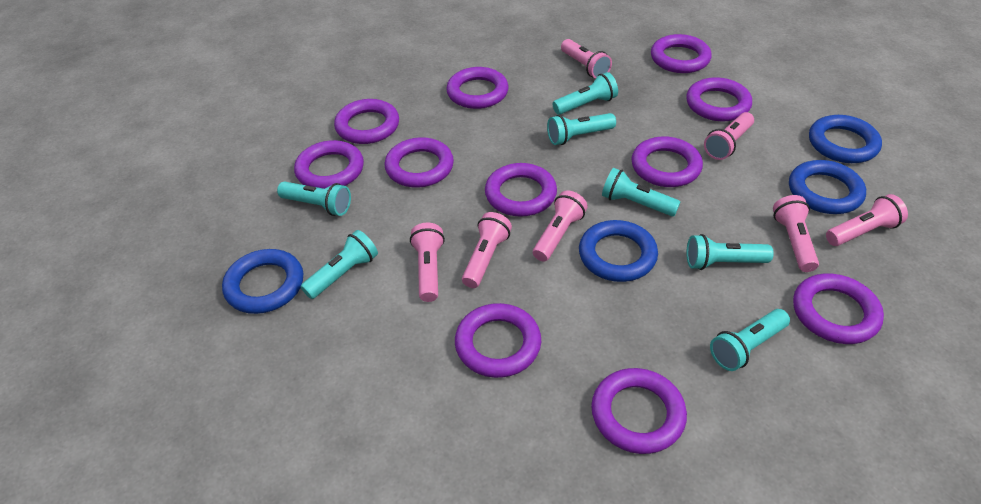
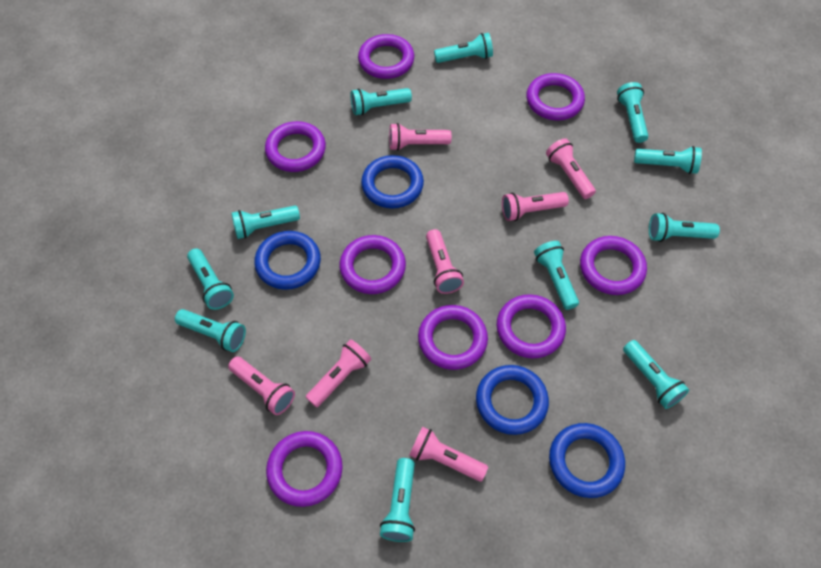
purple ring: [294,140,364,189] [334,99,399,144] [385,137,454,188] [446,67,508,109] [455,303,541,378] [485,163,557,217] [591,368,687,454] [631,136,703,187] [651,34,712,73] [686,77,752,121] [793,274,884,344] = 11 -> [265,121,326,172] [266,431,343,507] [340,235,406,294] [358,34,414,79] [418,305,488,370] [497,294,566,359] [526,73,585,121] [580,236,647,295] = 8
turquoise flashlight: [277,181,351,216] [301,230,378,299] [547,113,616,145] [553,72,618,115] [602,168,680,216] [686,234,774,270] [710,309,790,371] = 7 -> [175,309,246,352] [187,248,234,310] [231,206,300,239] [351,88,412,115] [380,458,415,542] [434,33,493,63] [534,241,579,310] [617,82,648,143] [623,340,689,409] [634,146,702,174] [649,213,720,242] = 11

